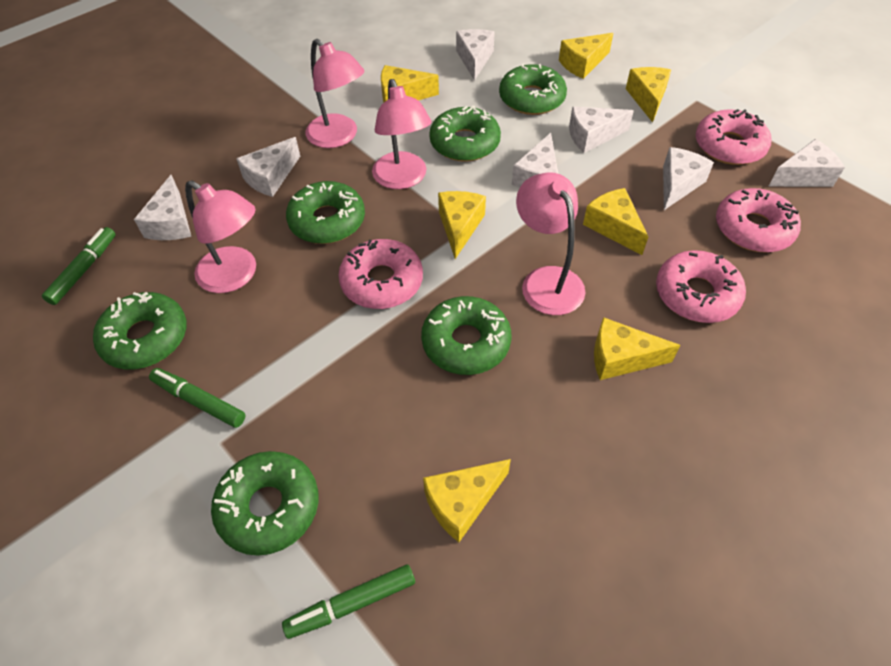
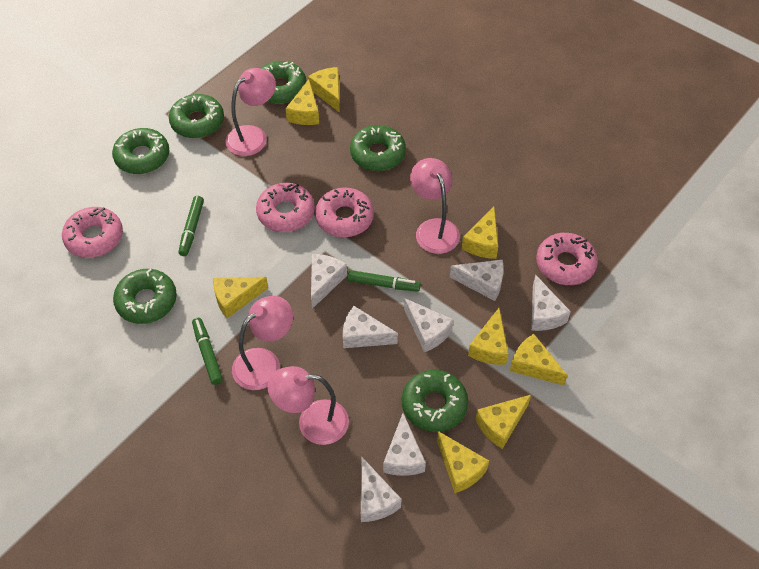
yellow cheese: [381,65,439,103] [423,459,511,542] [438,191,486,259] [559,33,613,79] [583,188,648,255] [594,317,680,380] [626,67,671,122] = 7 -> [213,277,268,318] [285,79,319,125] [308,67,340,113] [437,431,489,493] [462,207,498,259] [468,308,508,365] [476,395,531,449] [510,334,568,385] = 8

